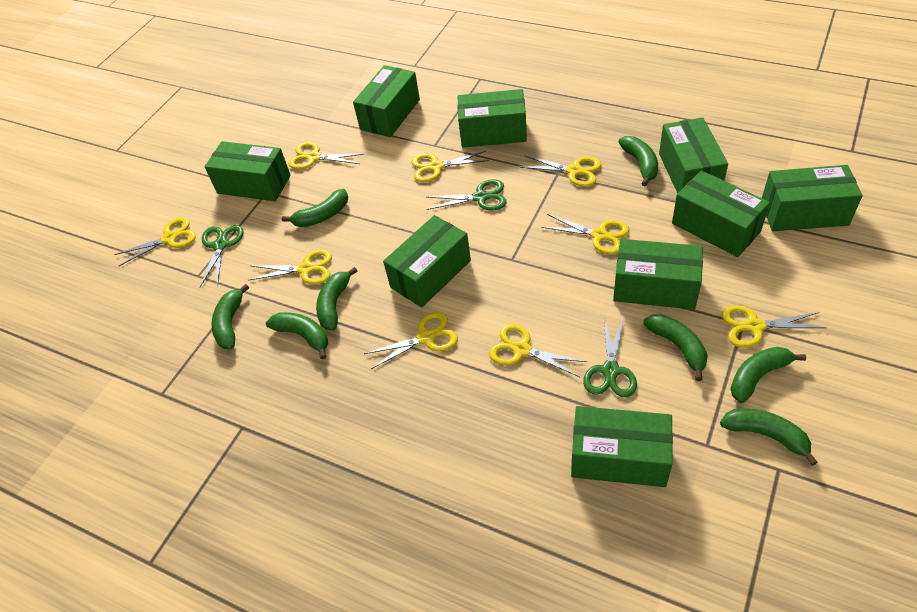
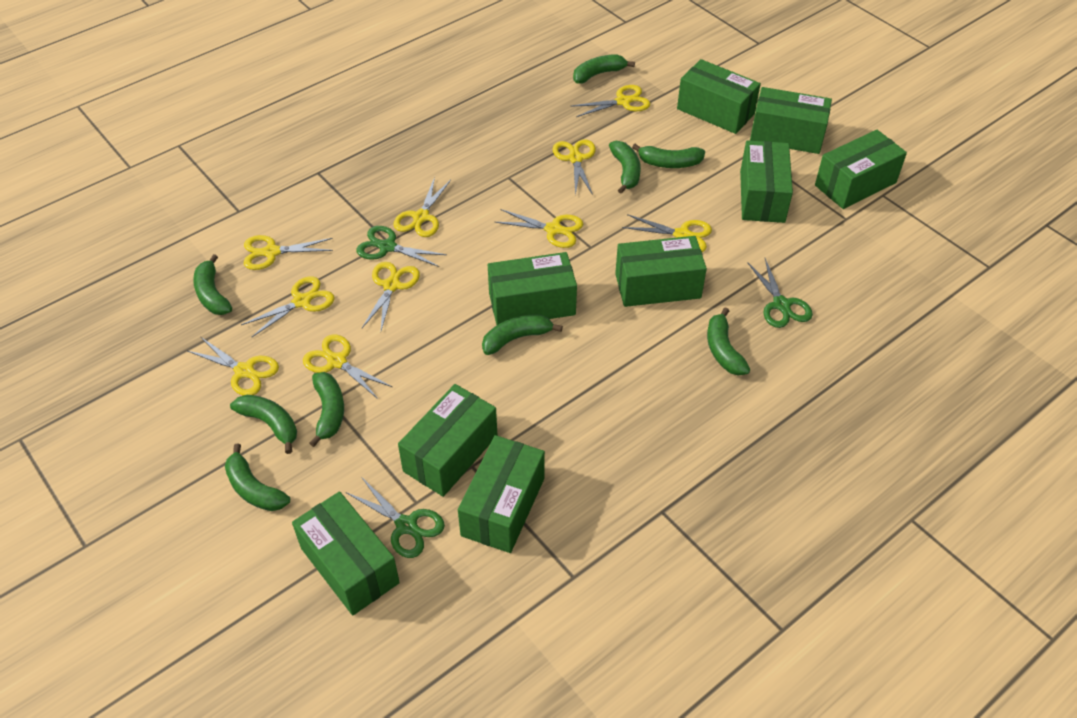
green banana: [211,284,249,349] [266,312,328,359] [282,189,348,227] [316,267,357,330] [618,136,658,186] [643,314,708,381] [720,408,818,466] [730,347,806,403] = 8 -> [193,254,232,315] [225,444,290,511] [230,395,297,454] [309,372,344,447] [482,315,563,355] [573,54,635,84] [609,141,641,194] [632,144,705,168] [707,307,750,376] = 9
yellow scissors: [114,217,196,266] [248,250,332,285] [288,142,364,170] [364,312,458,369] [411,151,489,182] [489,324,587,377] [520,155,602,187] [541,214,629,254] [722,306,826,348] = 9 -> [188,337,279,396] [241,276,335,337] [244,235,333,270] [303,334,392,399] [362,262,420,331] [394,177,451,237] [494,209,583,248] [553,139,596,195] [571,85,650,117] [622,214,712,252] = 10

